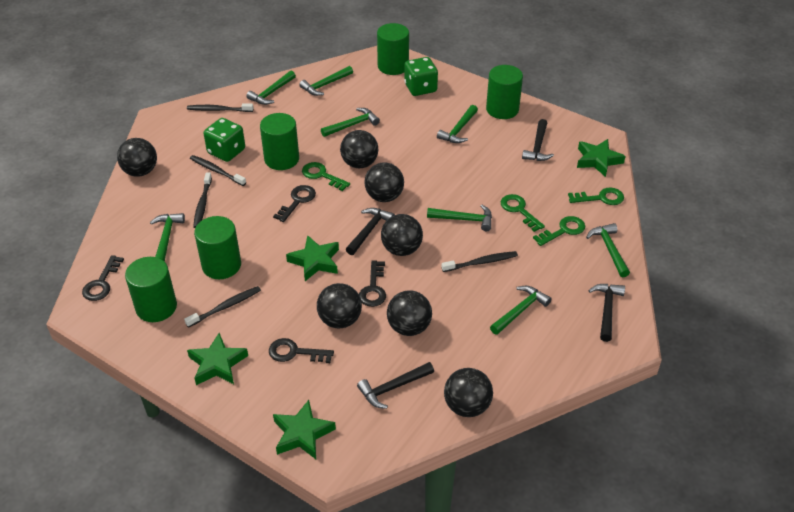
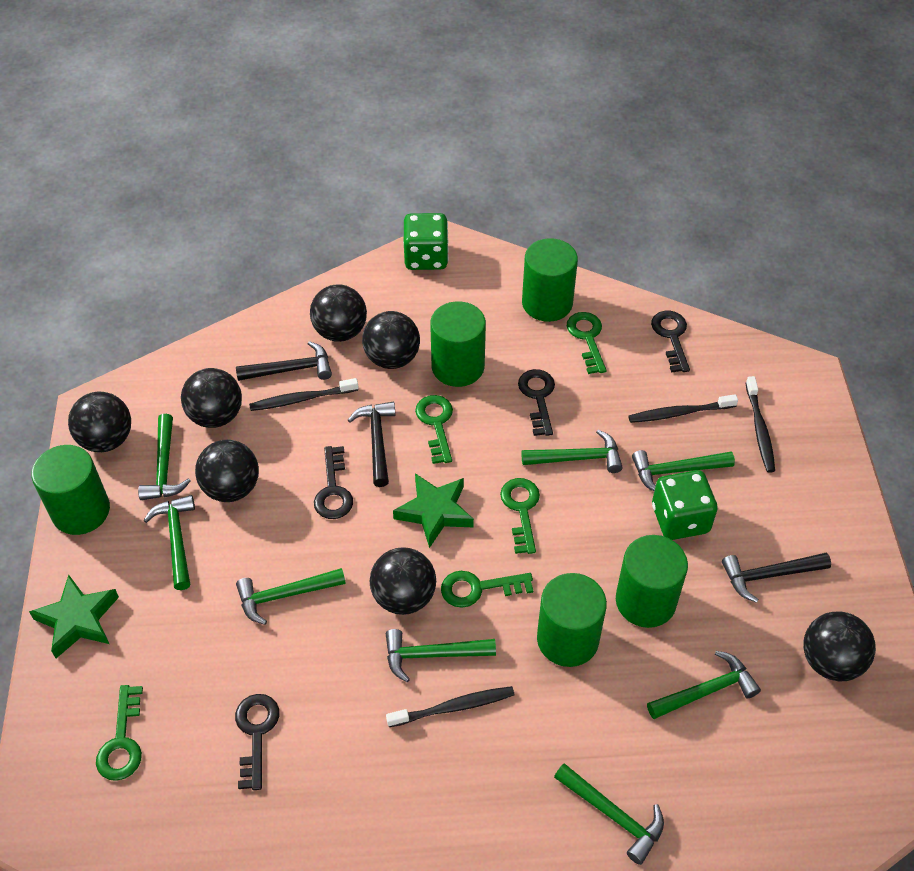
black hammer: [346,208,395,255] [357,362,434,409] [522,119,554,161] [588,284,625,342] = 4 -> [236,341,332,381] [348,402,396,487] [722,553,831,603] = 3
black toothbrush: [184,286,261,328] [187,103,253,112] [190,155,246,186] [193,172,212,228] [442,251,518,272] = 5 -> [249,378,359,411] [386,686,514,727] [628,394,738,423] [746,376,775,473] = 4
green key: [302,162,350,191] [501,194,545,232] [533,216,585,246] [568,188,624,205] = 4 -> [96,685,143,781] [415,395,453,464] [441,571,533,608] [500,478,540,554] [567,312,607,374] = 5
green star: [187,333,248,385] [273,400,336,459] [286,235,339,281] [577,139,626,177] = 4 -> [29,575,119,658] [393,473,474,548] = 2

